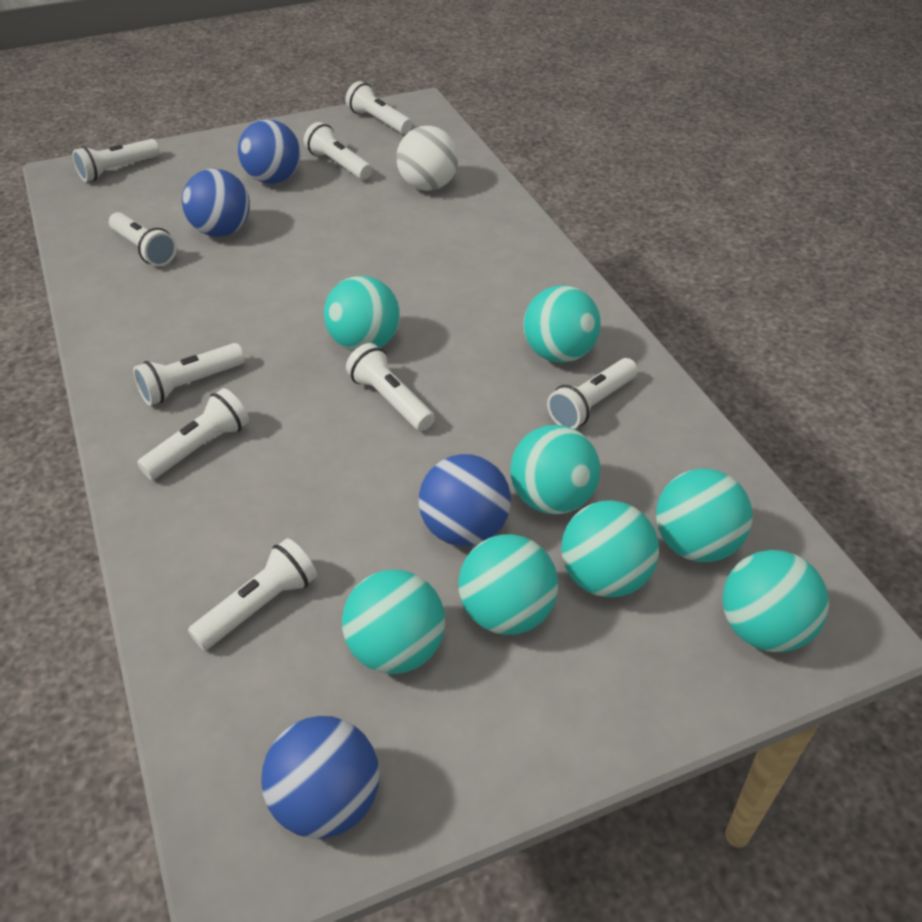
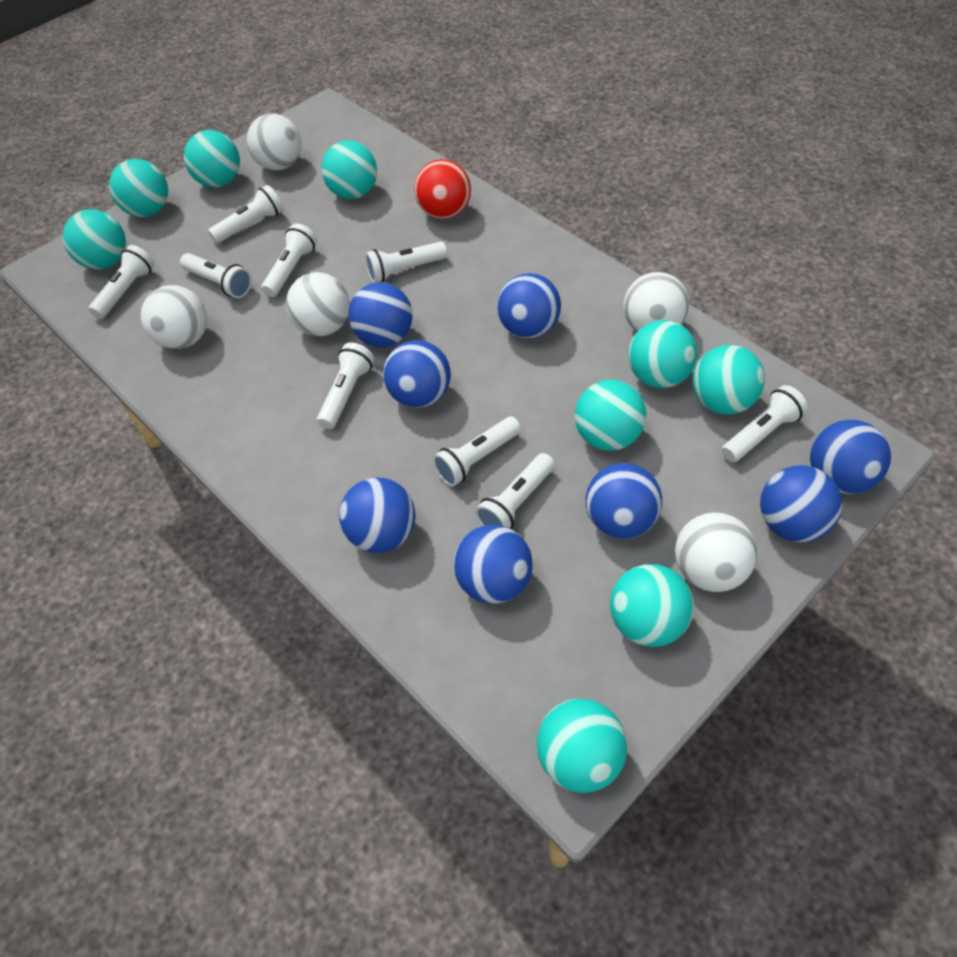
blue ball: [182,168,250,237] [238,119,301,184] [261,716,380,839] [419,454,511,546] = 4 -> [339,478,415,553] [348,282,413,347] [383,340,451,408] [454,525,533,604] [497,273,561,339] [585,463,662,539] [760,466,842,542] [810,420,891,494] = 8
red ball: none = 0 -> [414,159,471,219] = 1
turquoise ball: [324,276,400,351] [342,569,445,674] [458,534,558,635] [511,425,600,515] [523,285,601,363] [561,500,659,598] [656,469,753,562] [722,550,829,652] = 8 -> [63,209,126,269] [109,159,168,217] [184,130,240,187] [321,141,377,199] [537,699,628,793] [575,380,646,451] [610,564,694,647] [628,320,697,388] [693,345,765,415] = 9
white ball: [396,126,459,191] = 1 -> [141,285,207,349] [247,114,301,170] [286,272,350,336] [624,272,689,332] [675,512,757,592] = 5

